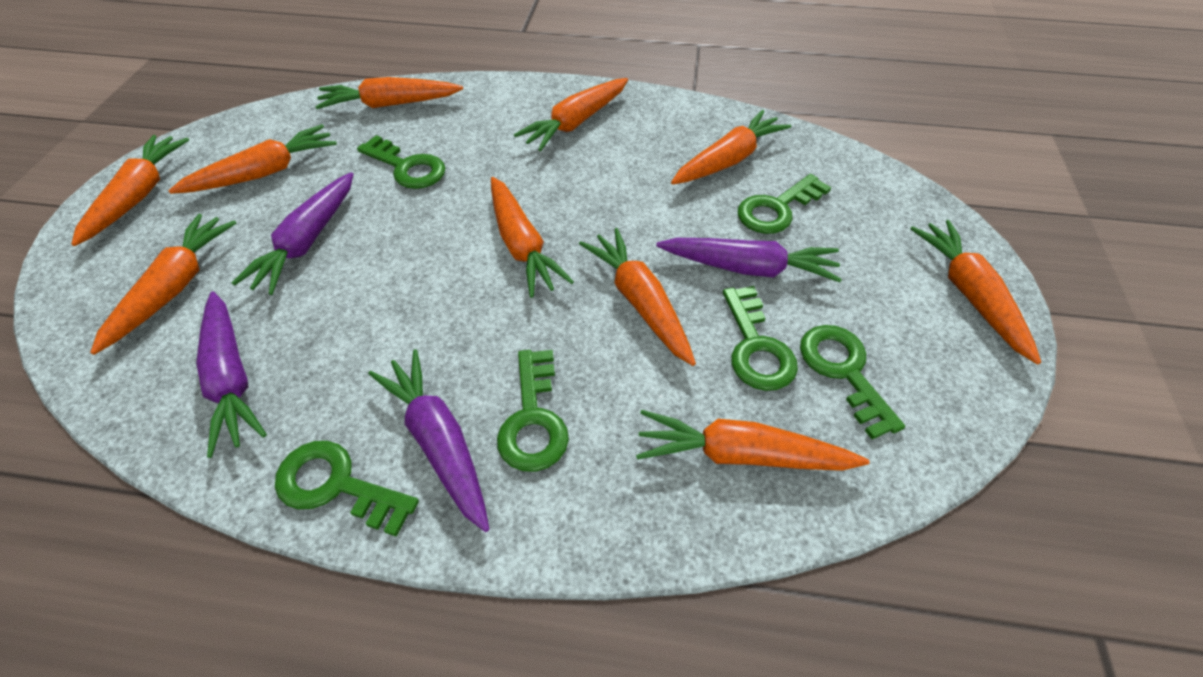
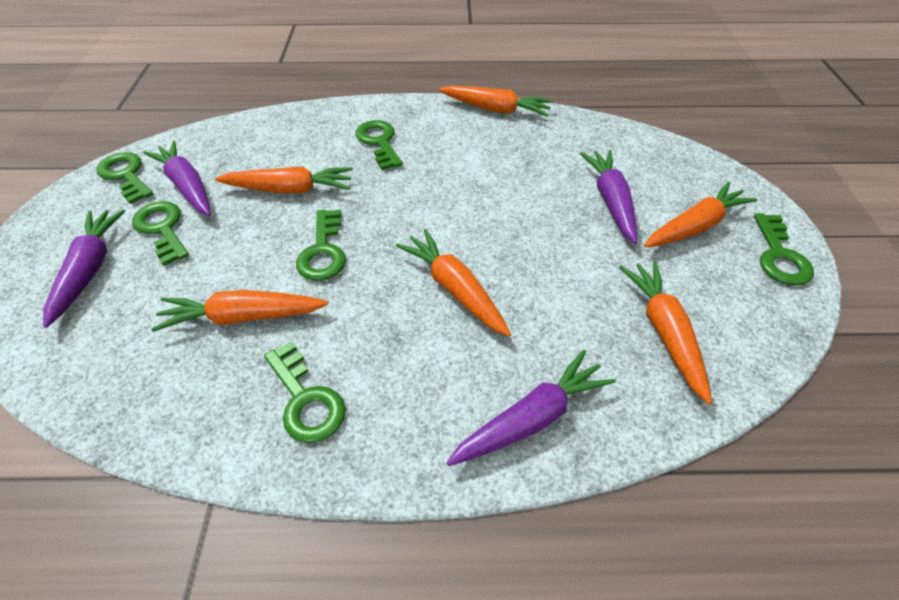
orange carrot: [71,135,189,246] [90,214,236,355] [168,124,337,194] [315,77,463,109] [491,177,574,298] [514,78,628,151] [579,228,696,366] [636,410,870,471] [671,110,791,185] [910,220,1041,365] = 10 -> [151,290,329,332] [215,166,353,194] [396,229,511,337] [439,86,553,117] [619,261,712,404] [644,182,758,248] = 6

